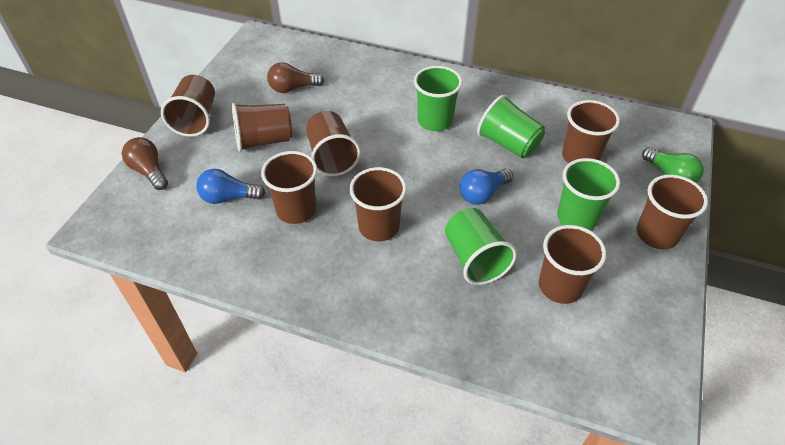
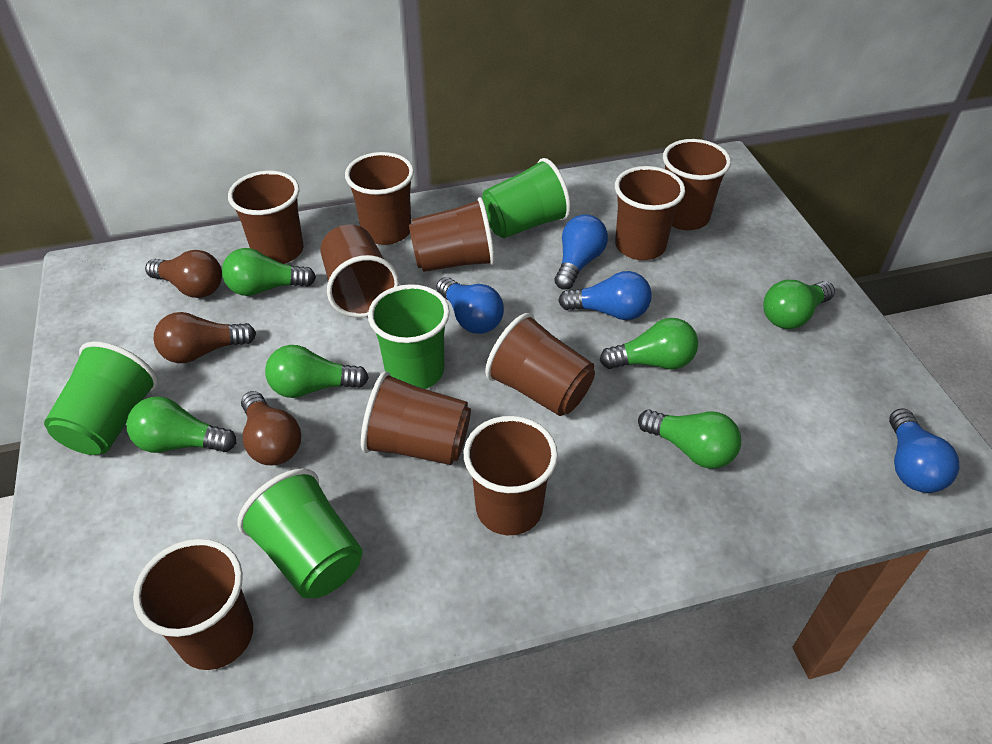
blue light bulb: [196,169,265,204] [460,169,513,205] = 2 -> [436,277,504,334] [555,214,608,290] [558,271,652,320] [889,408,959,493] = 4
brown cup: [161,75,215,137] [232,103,292,152] [261,151,317,224] [306,111,361,176] [350,167,407,241] [539,225,606,304] [562,100,620,164] [637,175,708,249] = 8 -> [133,539,253,670] [228,171,304,264] [320,225,399,318] [345,152,414,245] [361,371,471,465] [409,197,495,272] [464,416,558,535] [485,313,595,416] [615,166,685,260] [663,139,731,230] = 10
brown light bulb: [122,137,168,190] [267,62,324,93] = 2 -> [145,250,222,298] [153,312,256,363] [241,391,301,465] = 3
green light bulb: [642,147,704,183] = 1 -> [127,396,237,453] [222,248,316,296] [265,345,369,398] [600,318,698,369] [638,409,741,468] [763,280,835,329] = 6

